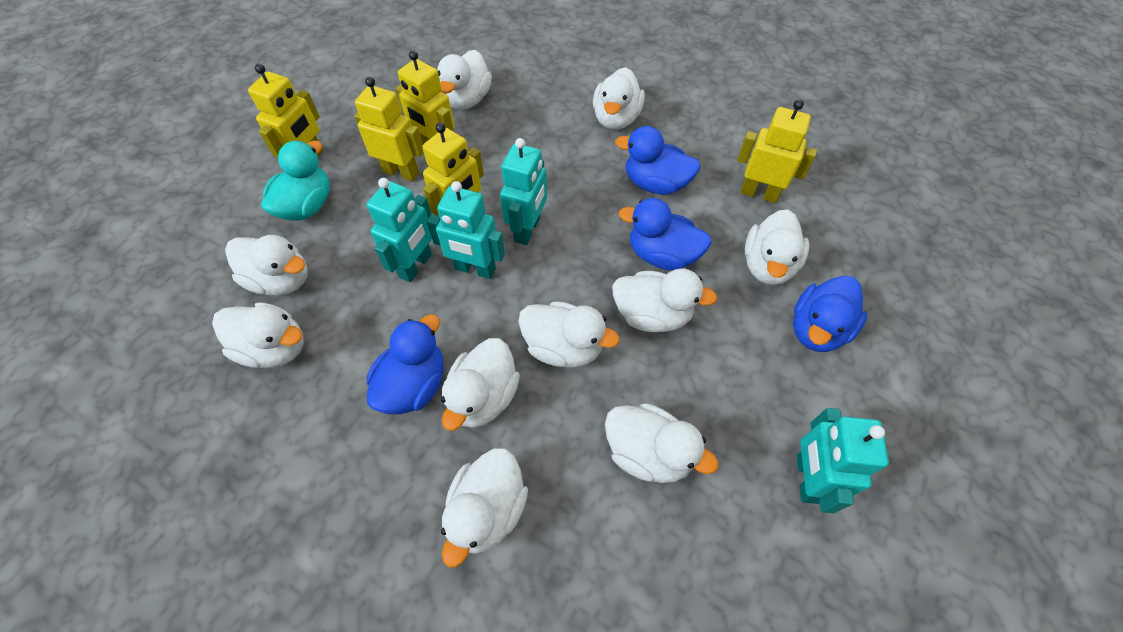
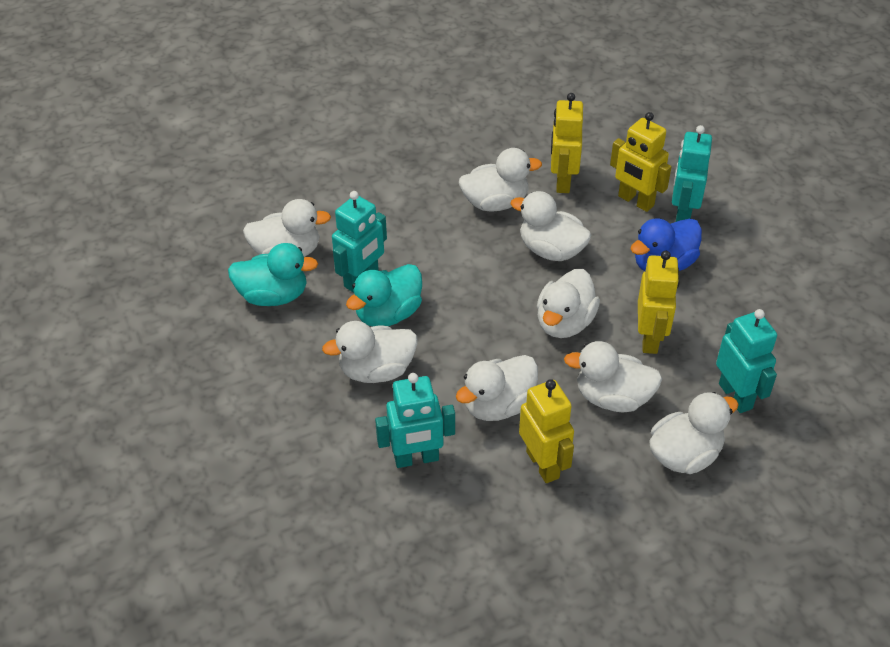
blue duck: [367,314,444,414] [615,126,701,195] [619,198,712,271] [793,275,867,352] = 4 -> [630,218,702,271] = 1
turquoise duck: [261,141,330,221] = 1 -> [228,243,318,306] [346,264,422,326] = 2
white duck: [212,302,304,368] [225,235,308,296] [438,50,492,110] [441,338,520,431] [441,448,528,567] [518,301,620,368] [593,67,645,130] [605,403,719,483] [612,268,717,332] [744,210,809,285] = 10 -> [243,199,331,257] [322,321,417,383] [456,355,538,421] [459,148,542,212] [510,191,591,261] [537,269,600,338] [564,341,662,412] [649,392,739,474] = 8
yellow robot: [248,64,323,157] [354,77,424,181] [396,50,455,144] [422,123,484,215] [737,99,817,203] = 5 -> [519,379,574,483] [551,93,583,193] [610,112,671,212] [638,251,680,354] = 4

